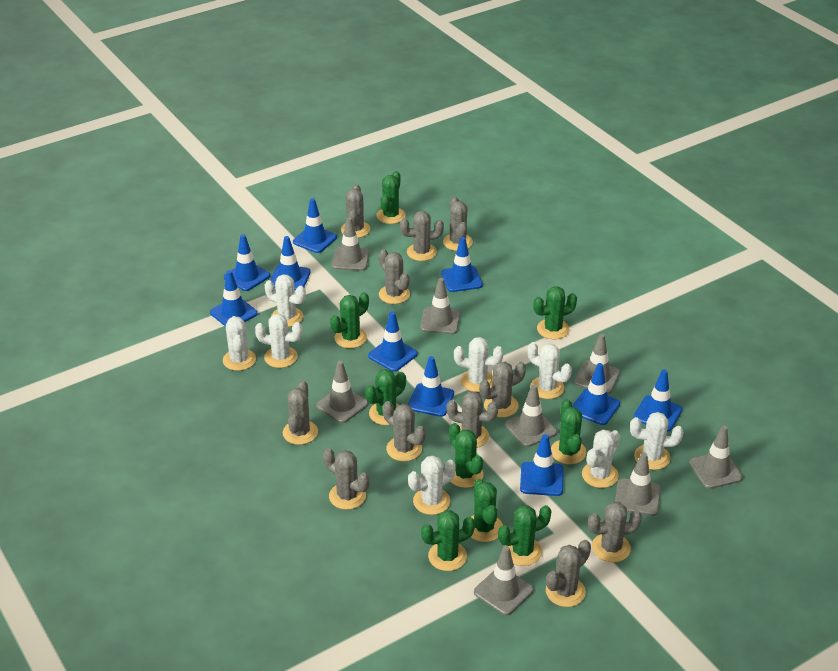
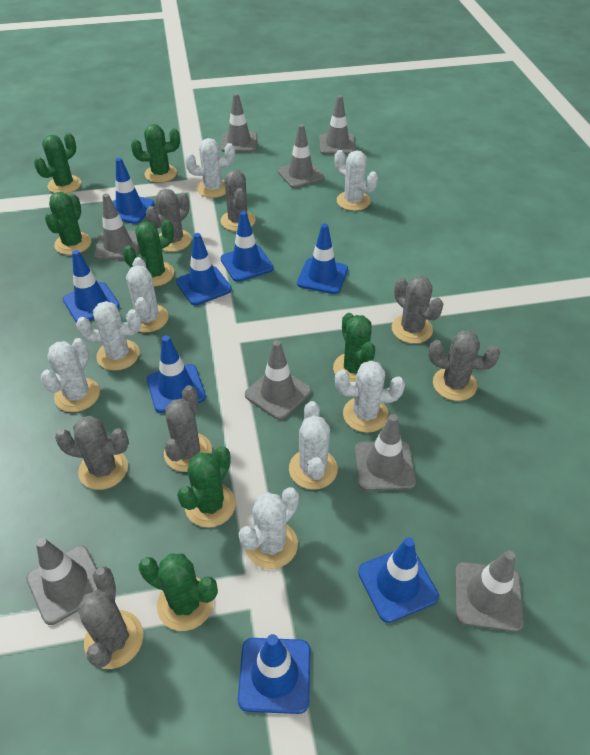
blue traffic cone: [210,270,258,327] [224,234,270,291] [270,236,311,291] [293,198,337,253] [368,311,418,372] [408,356,454,417] [441,237,483,292] [520,434,564,496] [572,363,620,425] [633,369,683,431] = 10 -> [63,250,120,323] [113,158,155,224] [147,335,206,413] [176,233,232,305] [221,211,274,282] [238,634,310,714] [297,223,348,294] [358,537,439,623] = 8
green cactus: [330,292,369,348] [365,369,406,425] [376,171,406,224] [421,510,475,571] [449,423,483,488] [471,479,503,542] [498,505,552,566] [533,286,577,339] [551,399,587,464] = 9 -> [34,133,81,194] [45,192,91,255] [123,220,174,287] [131,124,180,183] [139,553,218,631] [177,446,236,527] [333,313,375,382] = 7
grey cactus: [283,380,318,445] [323,448,369,510] [341,184,370,238] [379,249,410,304] [383,401,426,461] [400,211,444,261] [443,196,473,251] [446,391,498,448] [479,362,526,418] [546,540,591,607] [588,502,642,562] = 11 -> [55,416,129,490] [78,567,143,669] [146,189,192,252] [164,385,212,472] [221,170,256,231] [392,276,443,344] [428,331,500,401] = 7

